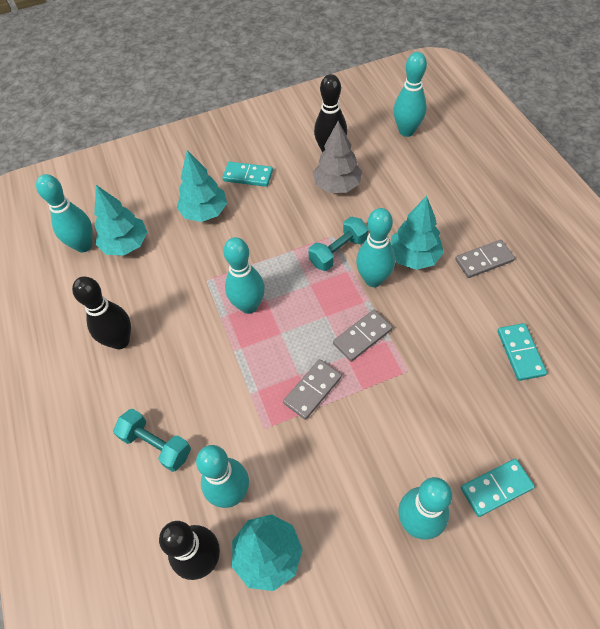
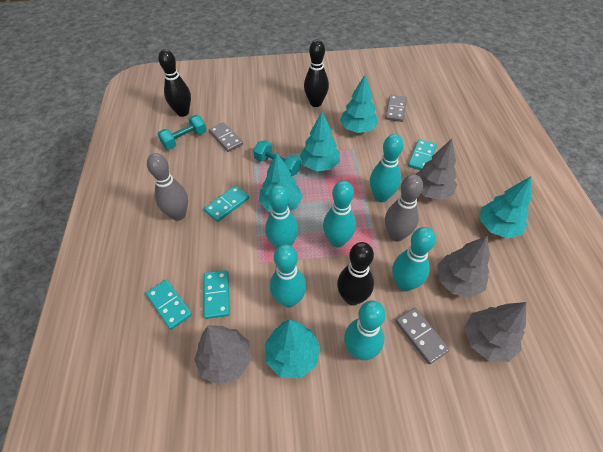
grey bowling pin: none = 0 -> [147,153,188,221] [385,174,423,242] = 2
grey tree: [313,121,362,193] = 1 -> [194,325,251,385] [415,139,457,200] [437,236,490,298] [464,302,526,362] = 4
turquoise domino: [222,162,273,187] [461,459,535,517] [497,323,547,381] = 3 -> [146,280,192,330] [204,185,249,222] [204,270,230,319] [408,139,437,170] = 4
turquoise tree: [94,185,148,256] [177,150,227,222] [232,514,303,591] [390,196,444,270] = 4 -> [259,153,303,212] [265,320,320,378] [300,112,340,171] [340,75,378,133] [480,176,531,238] = 5

